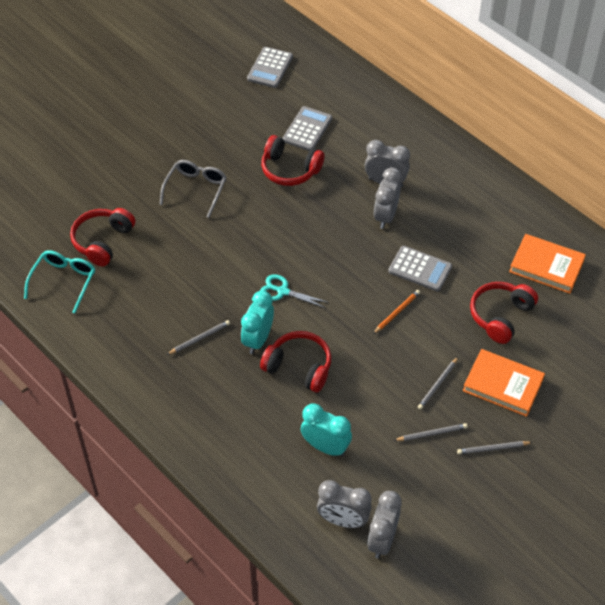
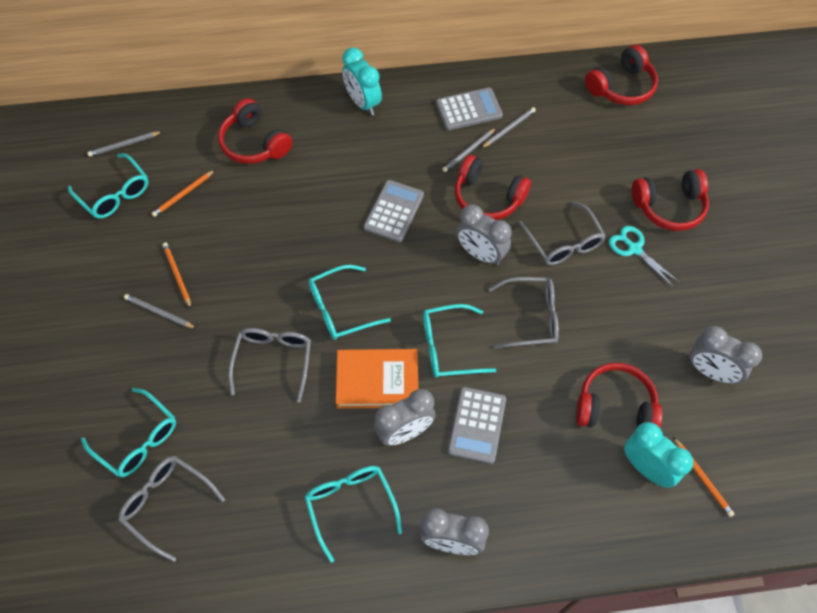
grey glasses: [160,160,227,218] = 1 -> [118,456,225,562] [228,328,311,402] [489,277,559,349] [518,201,606,265] = 4
orange book: [463,349,545,417] [509,234,586,294] = 2 -> [336,349,418,409] = 1
orange pencil: [373,290,420,334] = 1 -> [152,170,215,217] [162,243,191,308] [673,437,734,517] = 3
red headphones: [70,208,135,267] [260,331,331,392] [261,135,324,186] [470,282,538,344] = 4 -> [218,98,292,164] [455,155,531,220] [576,363,662,429] [585,45,658,105] [632,169,709,231] = 5
turquoise glasses: [24,250,95,313] = 1 -> [68,153,149,219] [81,388,176,477] [305,466,402,563] [309,265,391,340] [423,304,496,378] = 5

